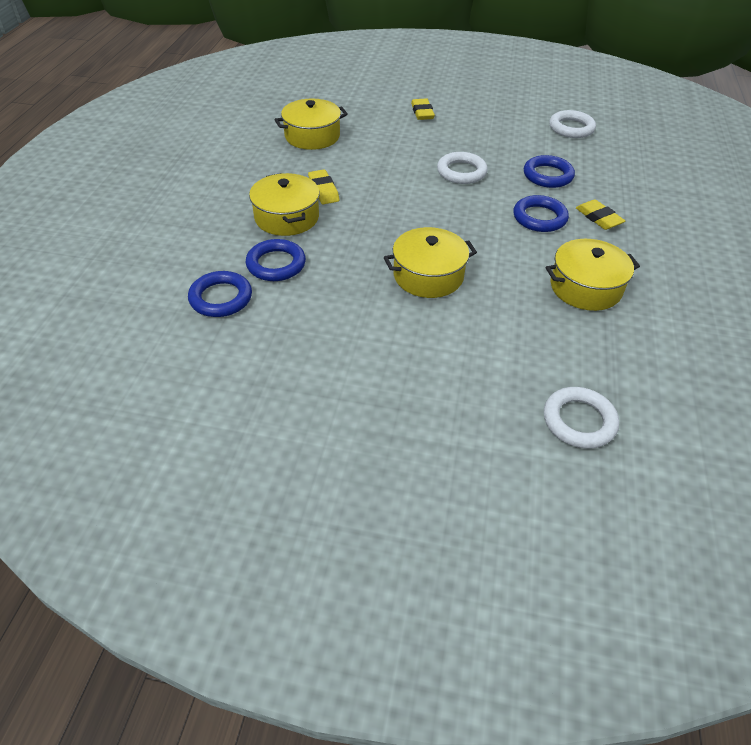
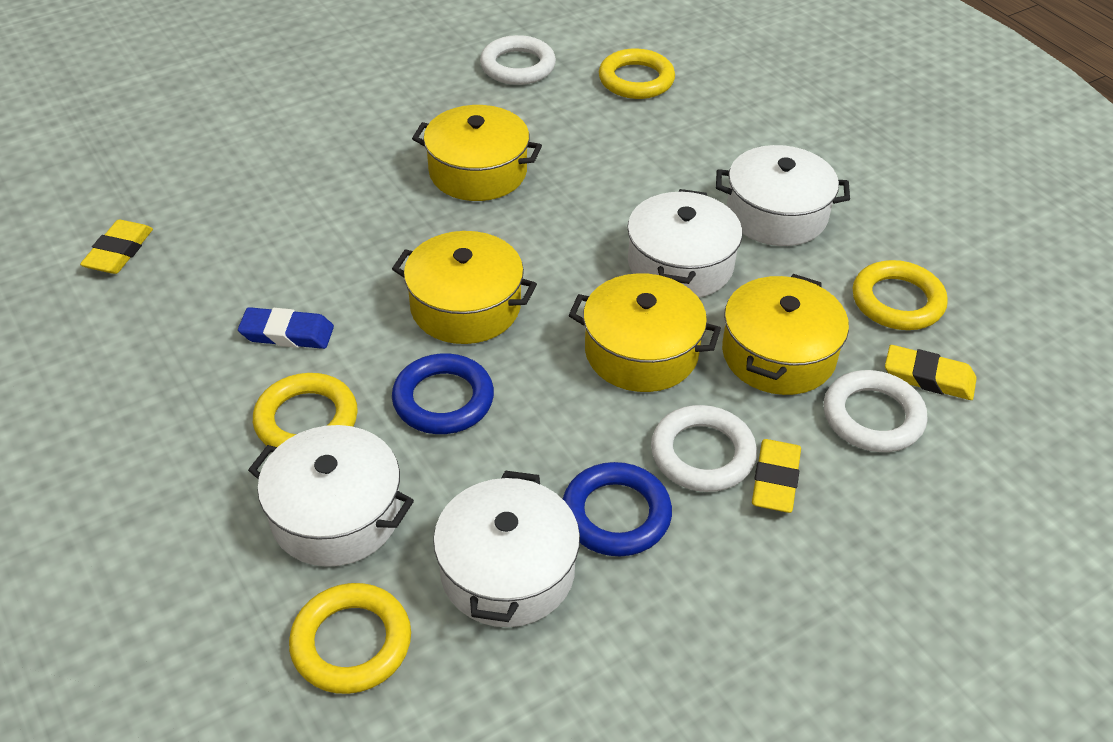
blue eraser: none = 0 -> [238,307,334,349] = 1
blue ring: [188,271,252,317] [246,239,306,281] [514,195,569,232] [524,155,575,188] = 4 -> [392,353,494,434] [563,462,672,556] = 2
white pot: none = 0 -> [248,425,414,567] [433,471,580,627] [627,189,742,298] [716,145,850,246] = 4
yellow ring: none = 0 -> [253,373,358,447] [289,583,411,694] [599,48,675,99] [852,260,948,330] = 4

